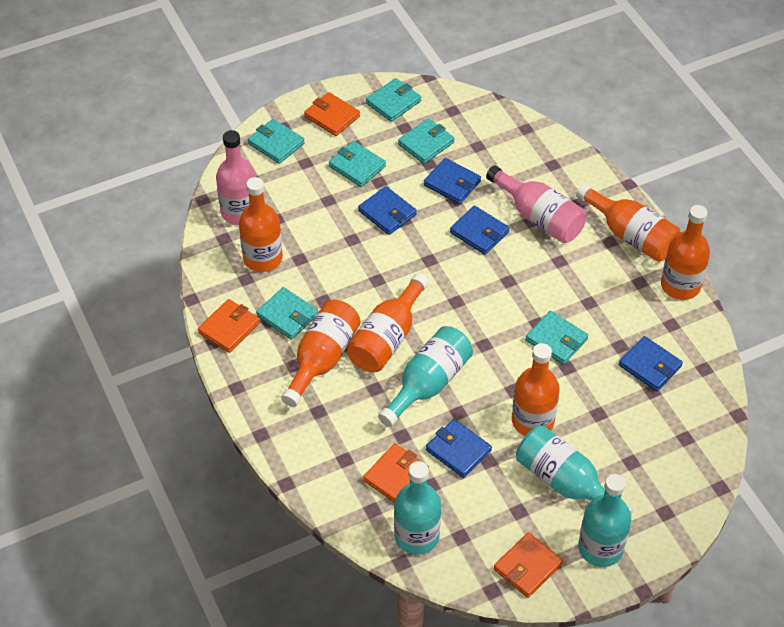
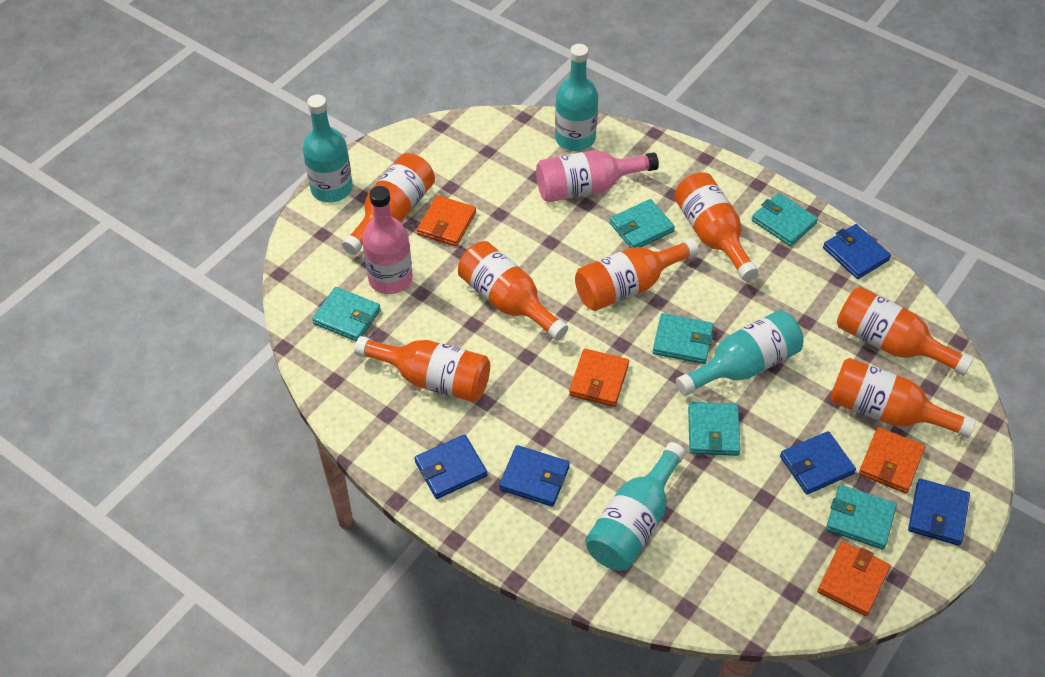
orange bottle: [239,177,283,272] [281,300,361,407] [347,274,429,372] [512,343,560,436] [576,183,681,262] [661,205,710,300] = 6 -> [342,153,435,255] [354,336,490,402] [458,241,568,341] [575,238,699,311] [674,173,758,281] [830,358,976,438] [837,287,973,376] = 7

